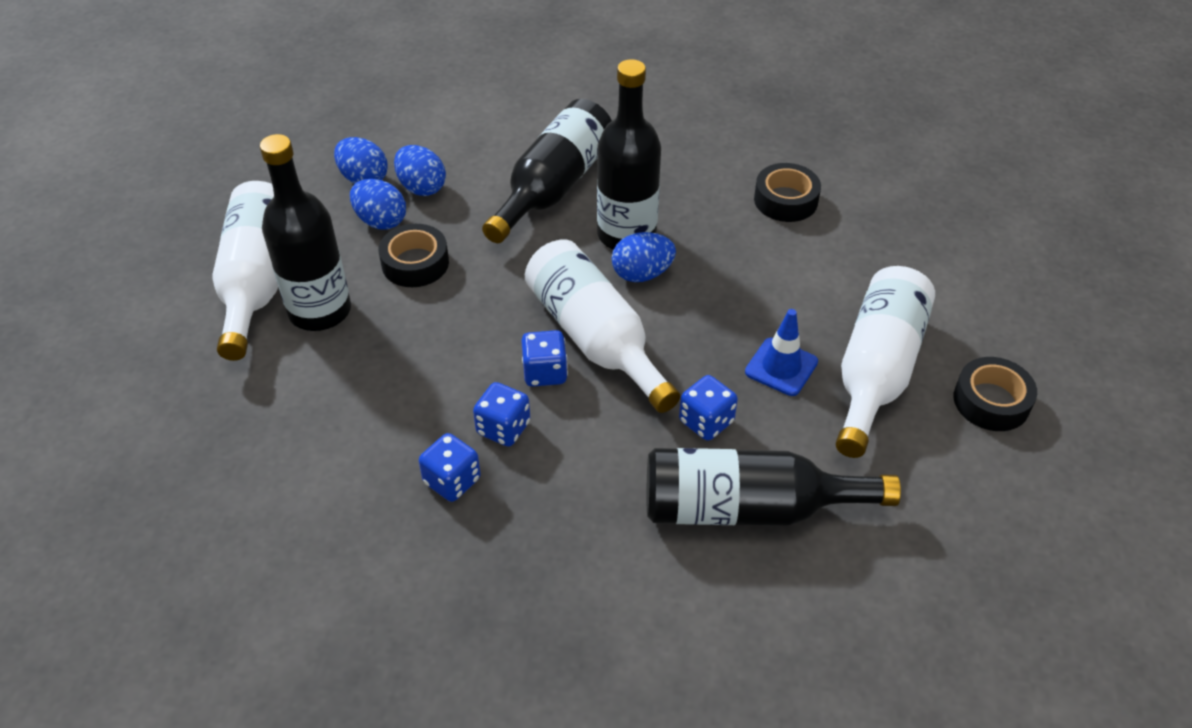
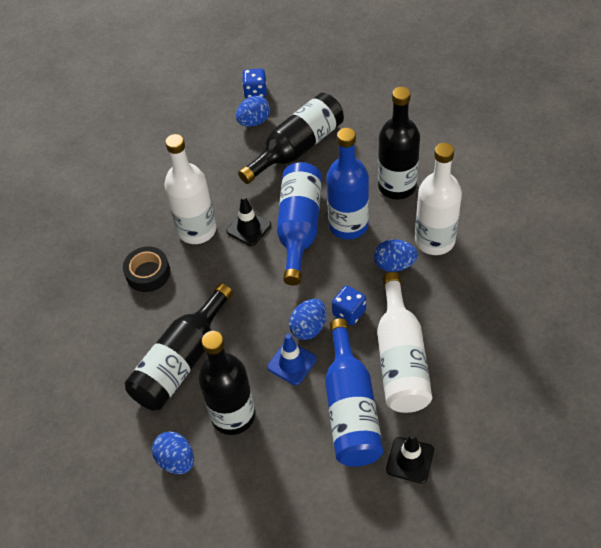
black tape: [378,224,449,287] [754,163,821,222] [954,357,1037,431] = 3 -> [123,246,170,292] = 1
black traffic cone: none = 0 -> [226,196,271,246] [386,433,434,484] = 2
blue bottle: none = 0 -> [277,162,322,286] [325,318,383,467] [326,128,369,240] = 3
blue dice: [419,433,481,502] [473,382,530,447] [521,330,568,387] [679,375,738,441] = 4 -> [242,68,267,98] [332,285,366,325] = 2

